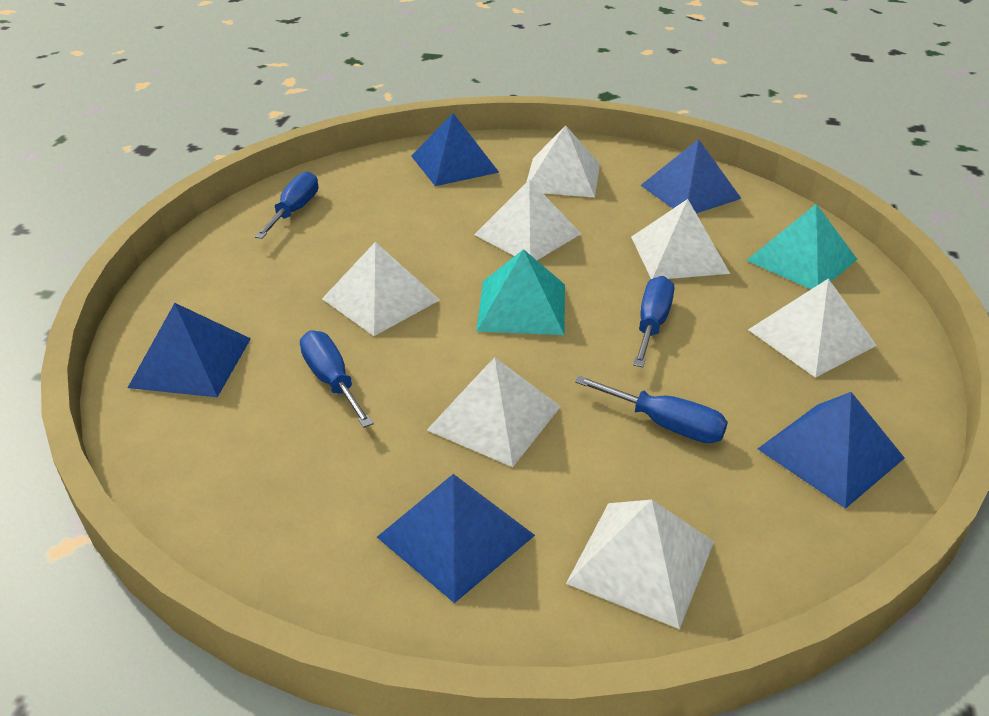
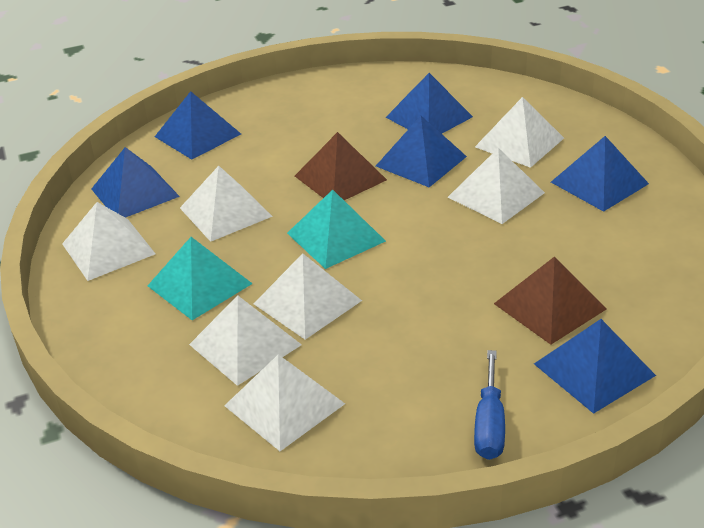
blue pyramid: [128,303,251,397] [377,474,535,603] [411,113,499,186] [641,139,742,213] [758,392,905,509] = 5 -> [91,147,180,218] [155,91,241,160] [376,116,467,187] [386,73,473,134] [534,319,656,414] [551,136,649,212] = 6
blue screwdriver: [255,171,318,239] [300,330,374,428] [575,376,728,443] [633,276,674,367] = 4 -> [474,350,505,460] = 1
brown pyramid: none = 0 -> [295,132,387,200] [494,256,607,345] = 2

